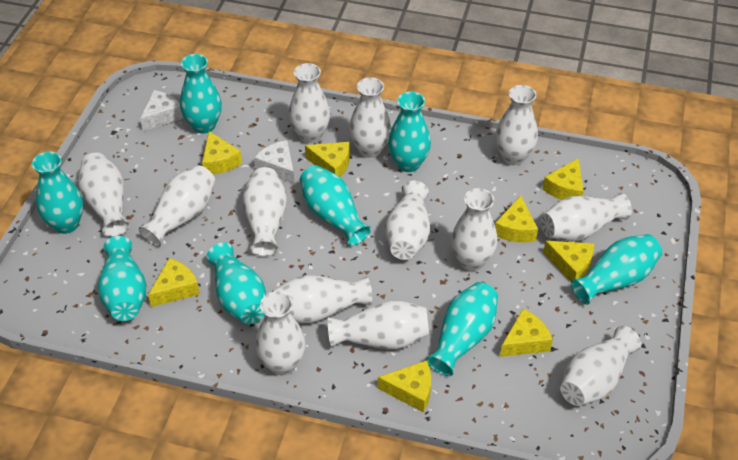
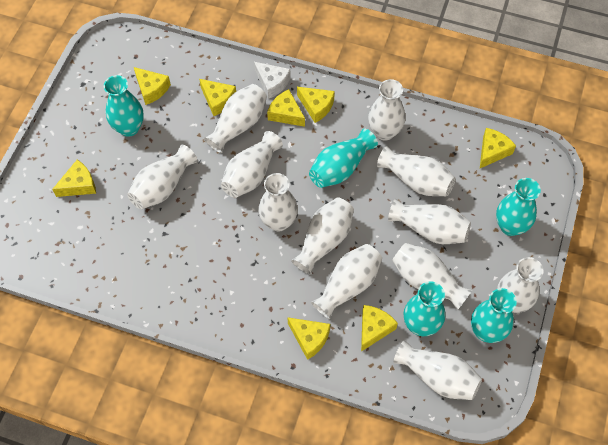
turquoise vase: [32,152,83,234] [98,236,147,321] [180,54,222,134] [206,242,266,324] [300,165,371,246] [388,92,431,172] [426,282,498,376] [571,234,662,305] = 8 -> [104,75,144,137] [309,129,378,188] [403,281,445,336] [471,288,517,343] [496,178,541,236] = 5
white cheese: [140,90,183,131] [254,140,294,184] = 2 -> [254,62,291,99] = 1
white vase: [78,152,130,237] [139,165,215,247] [242,167,287,256] [255,291,306,376] [272,275,372,323] [289,63,330,143] [328,300,430,349] [349,77,391,158] [385,180,430,260] [451,188,498,271] [495,85,538,165] [541,193,632,242] [560,326,641,406] = 13 -> [127,145,197,209] [204,84,267,153] [221,131,283,198] [258,173,298,231] [291,197,354,275] [311,244,382,319] [368,79,405,141] [377,146,456,196] [388,199,471,244] [392,243,472,310] [393,340,482,400] [497,257,543,313] = 12

